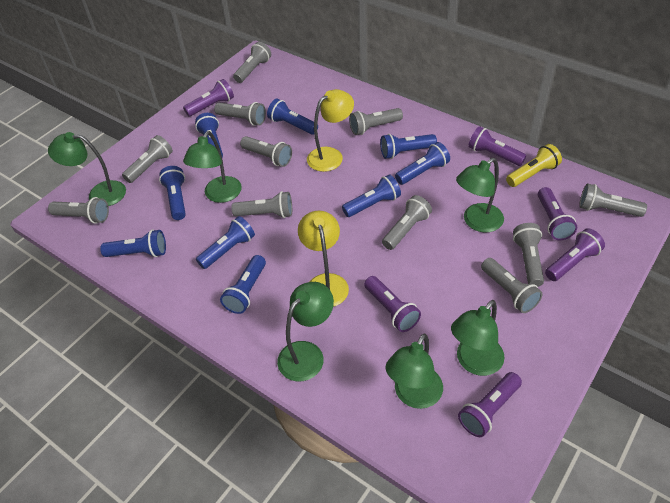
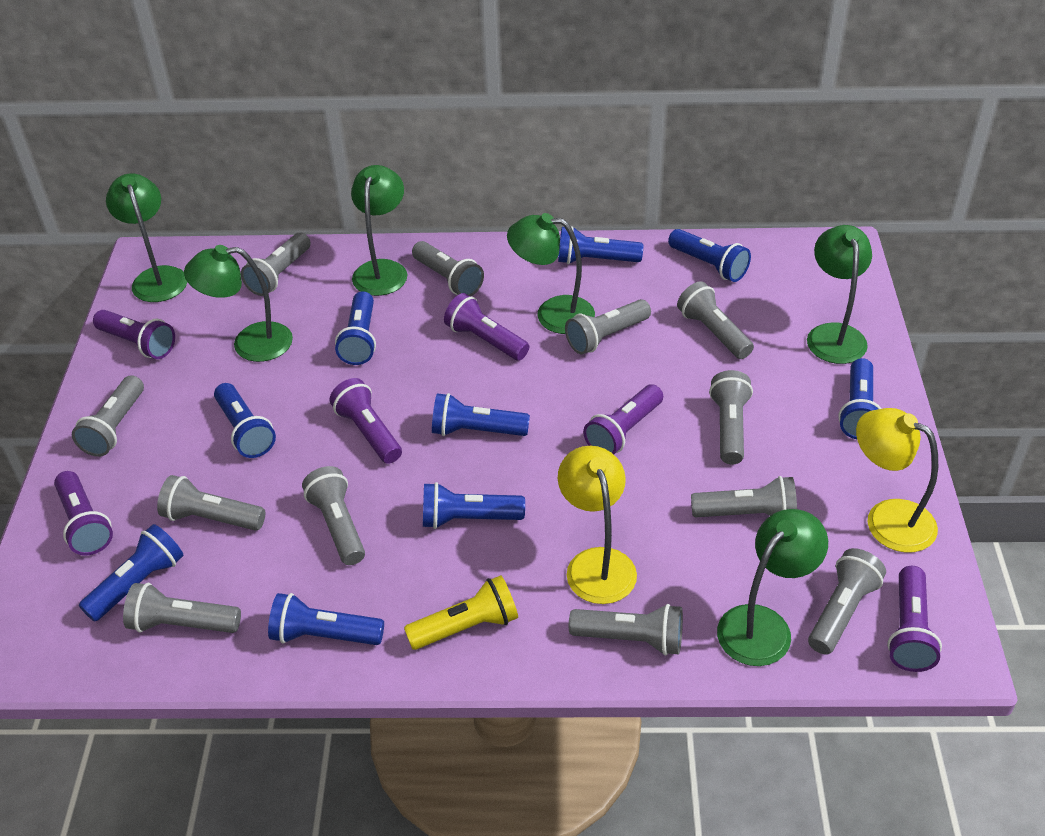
grey flashlight: [48,197,109,224] [122,135,173,183] [214,102,266,126] [231,191,292,218] [233,42,271,83] [240,136,292,167] [349,108,403,135] [382,195,432,250] [481,258,542,313] [513,223,544,287] [579,183,647,217] = 11 -> [72,375,144,457] [123,583,241,633] [157,475,265,531] [241,233,311,296] [302,466,365,565] [412,241,484,296] [565,299,651,354] [569,604,683,656] [677,281,754,359] [691,476,797,517] [709,370,753,464] [808,548,886,655] = 12

